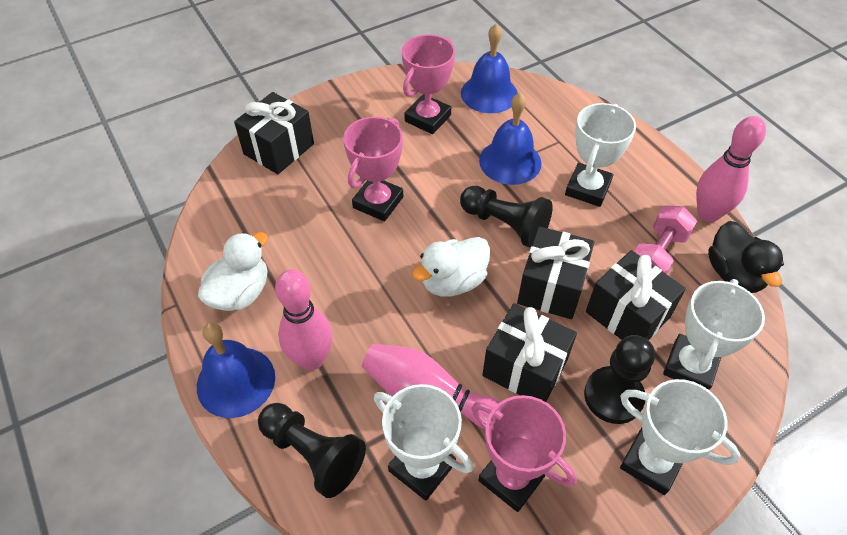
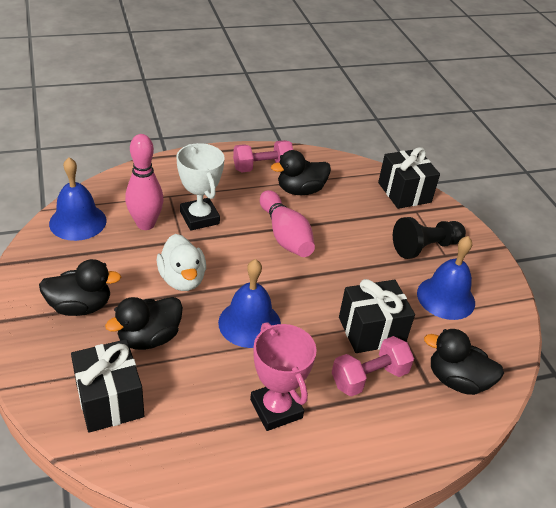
black duck: [708,221,784,293] = 1 -> [39,259,121,316] [105,297,183,350] [271,150,331,195] [424,329,504,395] = 4
black gift: [234,92,314,174] [482,303,577,402] [517,226,594,319] [586,250,686,340] = 4 -> [71,339,144,433] [339,279,415,353] [378,147,440,209] = 3
black pawn: [258,403,366,498] [460,186,552,248] [584,335,655,424] = 3 -> [393,217,466,259] = 1
pink bowling pin: [275,269,333,370] [362,344,500,429] [696,116,766,222] = 3 -> [125,134,164,230] [260,190,315,257] = 2
pink dumbbell: [634,205,697,274] = 1 -> [233,140,293,172] [332,336,414,397] = 2
pink trophy: [343,117,403,221] [402,35,455,134] [472,395,577,512] = 3 -> [250,322,317,431] = 1
white duck: [198,232,268,311] [412,237,490,297] = 2 -> [157,234,206,291] = 1
white trophy: [374,384,473,501] [565,103,636,207] [620,379,741,495] [663,279,765,390] = 4 -> [177,143,224,231] = 1

